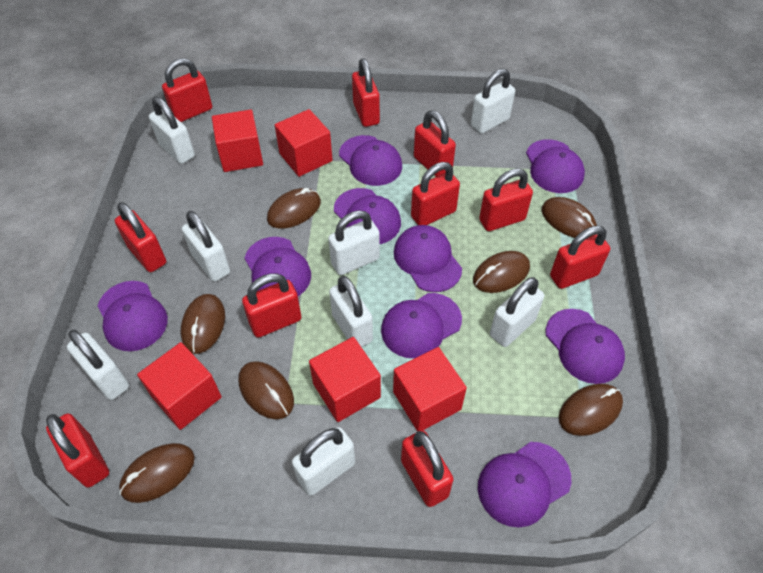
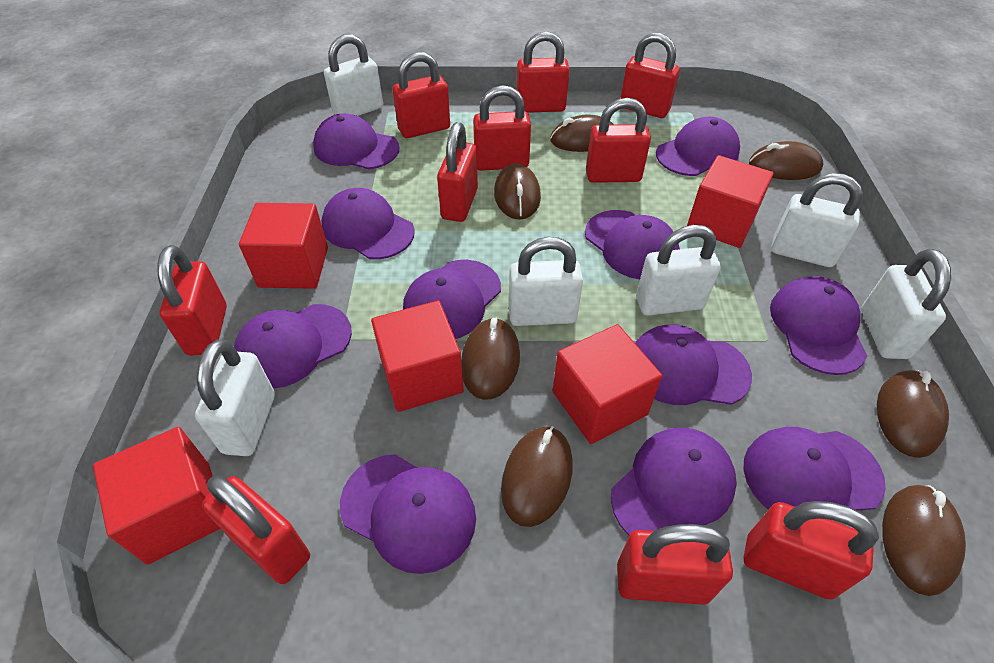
purple cap: [98,281,168,351] [245,237,311,296] [334,188,401,244] [339,135,402,186] [381,293,462,358] [394,225,462,292] [478,442,571,527] [526,139,585,193] [546,309,625,384] = 9 -> [234,304,352,389] [313,113,399,169] [321,188,415,259] [340,454,476,574] [403,260,501,339] [585,210,680,279] [611,427,737,536] [635,325,752,405] [656,117,740,176] [743,427,886,510] [770,276,867,375] = 11
white padlock: [67,330,129,400] [149,97,195,164] [182,211,230,282] [292,427,355,496] [328,210,380,275] [329,276,373,347] [471,69,515,134] [490,277,544,347] = 8 -> [195,339,275,456] [324,34,383,116] [509,237,583,326] [636,225,721,315] [771,173,863,267] [861,249,951,359] = 6

